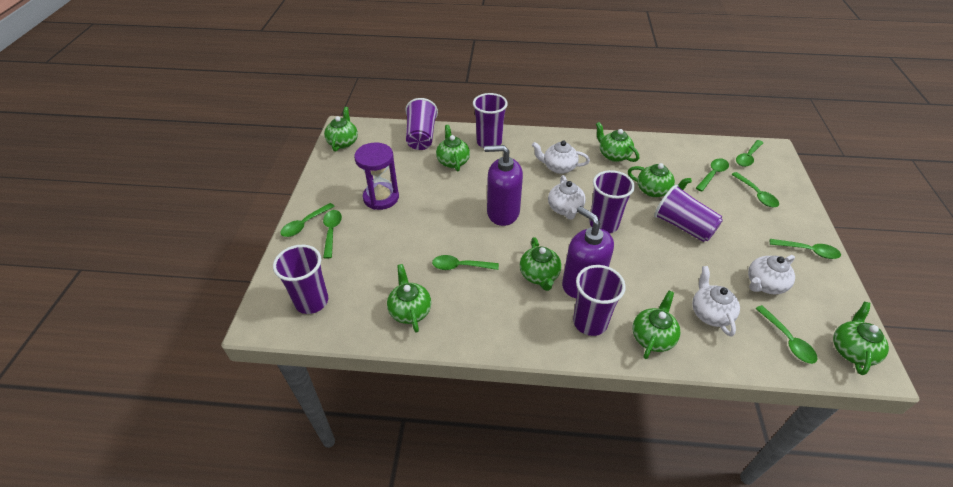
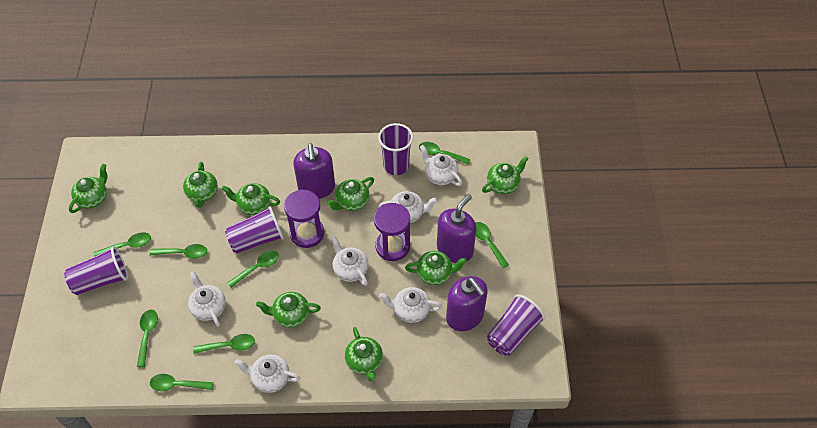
purple cup: [273,245,328,314] [406,98,438,150] [473,93,508,148] [573,265,626,336] [589,170,635,233] [654,184,723,242] = 6 -> [64,246,128,295] [225,206,284,254] [378,123,413,175] [487,294,545,356] = 4
purple hourglass: [354,142,399,210] = 1 -> [284,189,324,248] [374,203,410,261] = 2
purple soap dispenser: [484,145,523,226] [562,206,614,298] = 2 -> [293,143,335,199] [437,194,476,263] [446,276,488,331] = 3
white teapot: [532,140,590,174] [548,175,586,220] [692,266,740,337] [748,255,795,294] = 4 -> [188,271,226,327] [235,354,300,393] [331,235,368,286] [378,191,437,223] [379,287,442,323] [420,145,462,186] = 6

